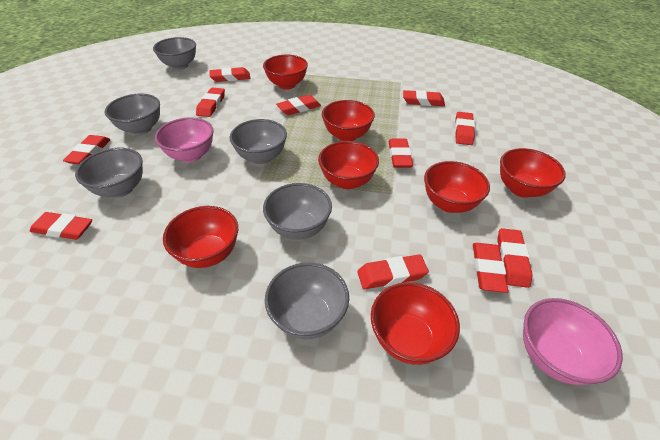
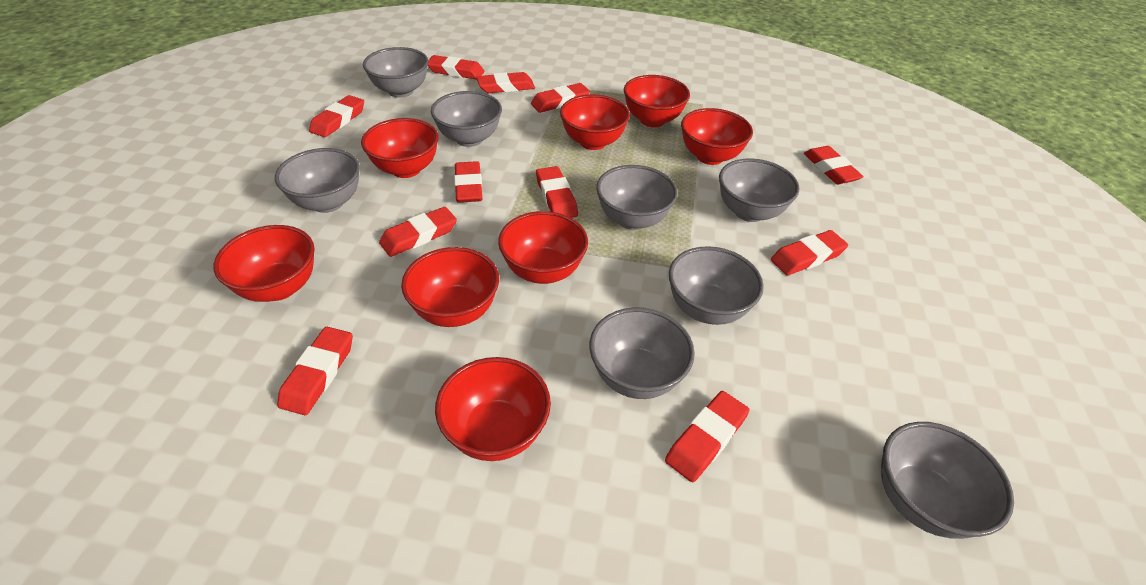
grey bowl: [75,148,143,198] [105,94,160,135] [153,37,196,70] [230,119,287,164] [263,183,332,240] [265,262,349,339] = 6 -> [275,148,360,213] [363,47,428,98] [431,91,502,147] [590,307,695,399] [596,165,678,230] [669,246,764,325] [719,159,799,222] [881,422,1014,539] = 8
pink bowl: [155,117,213,162] [523,298,623,385] = 2 -> none = 0
red bowl: [163,206,238,268] [263,55,308,90] [318,141,379,189] [322,100,375,141] [371,282,460,365] [424,161,490,213] [500,148,566,198] = 7 -> [214,225,315,302] [361,118,439,178] [401,247,499,327] [435,357,551,461] [498,211,588,284] [560,94,630,150] [624,75,690,127] [681,108,753,165] = 8

